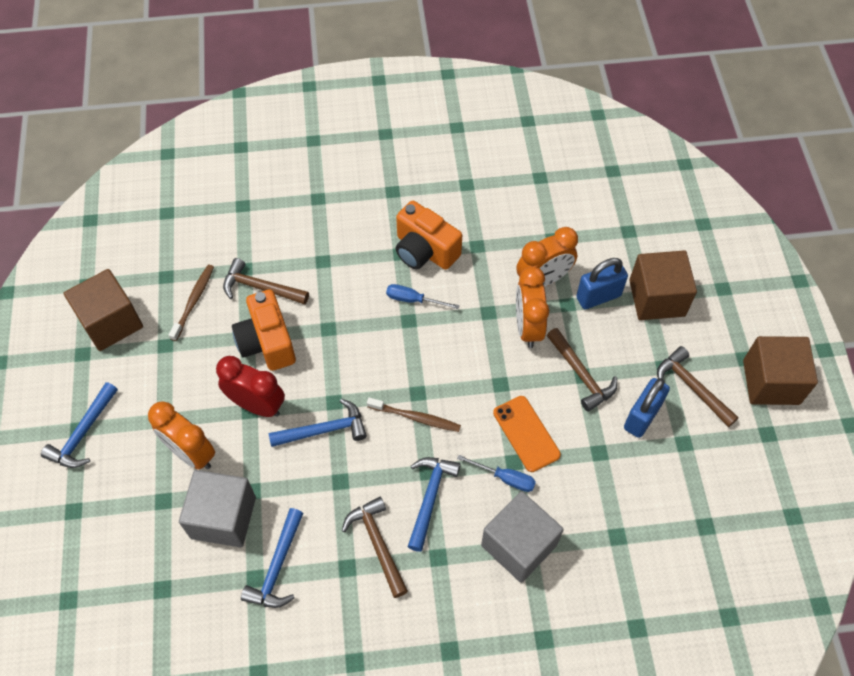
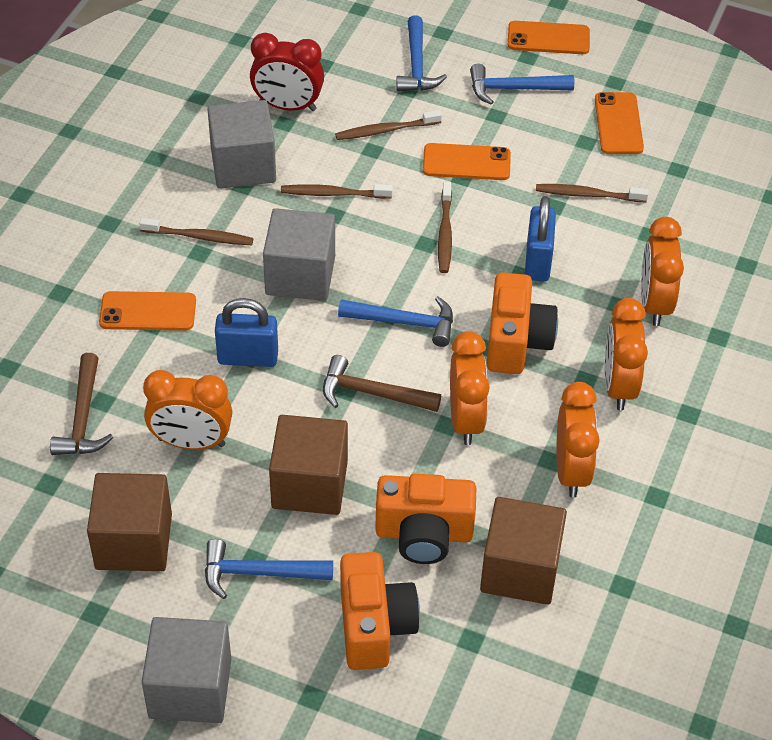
blue screwdriver: [386,284,459,309] [457,455,536,492] = 2 -> none = 0
brown hammer: [223,258,309,305] [342,497,408,598] [547,328,617,412] [657,346,739,427] = 4 -> [50,353,113,455] [323,355,441,412] = 2
brown toothbrush: [169,265,214,341] [367,397,461,432] = 2 -> [139,218,253,245] [281,184,393,199] [335,110,442,140] [438,182,452,273] [536,184,649,202] = 5
grey cube: [179,470,256,547] [481,491,564,583] = 2 -> [142,617,231,723] [207,100,276,189] [263,208,335,301] = 3
orange camera: [232,290,296,371] [396,201,462,270] = 2 -> [340,552,420,670] [375,474,476,564] [487,272,558,374] = 3
orange clock: [148,401,215,470] [516,227,578,287] [516,266,549,348] = 3 -> [143,370,232,450] [450,331,490,445] [557,382,600,497] [605,298,648,410] [641,217,684,326] = 5
orange phone: [493,396,561,472] = 1 -> [99,291,196,331] [423,143,511,180] [508,21,590,54] [595,92,644,154] = 4

